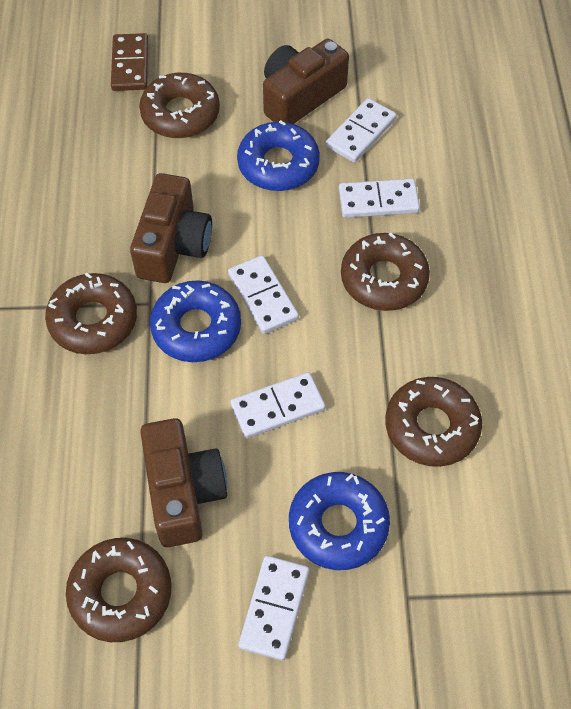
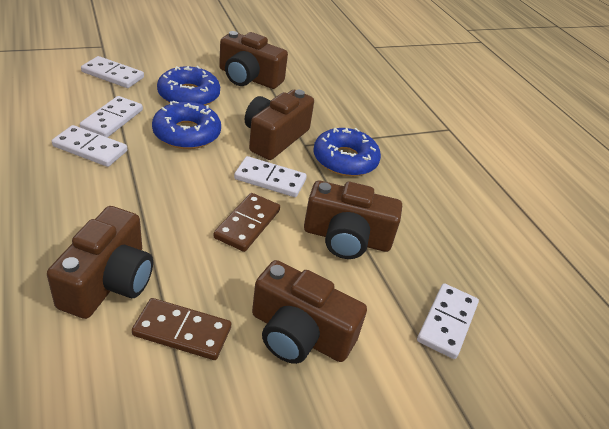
brown camera: [130,173,212,283] [140,418,227,547] [263,39,349,124] = 3 -> [47,206,153,319] [219,31,288,89] [245,90,314,160] [252,260,367,364] [304,181,402,259] = 5
brown domino: [111,33,148,91] = 1 -> [132,298,231,360] [214,193,280,252] = 2
brown donut: [45,272,137,354] [66,538,172,642] [139,73,220,138] [341,232,430,311] [386,377,482,467] = 5 -> none = 0

